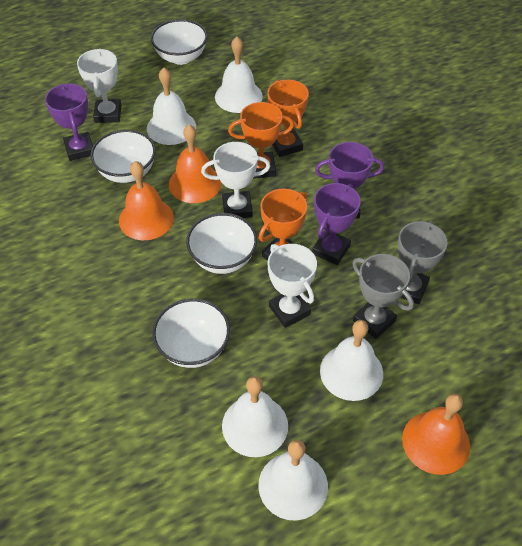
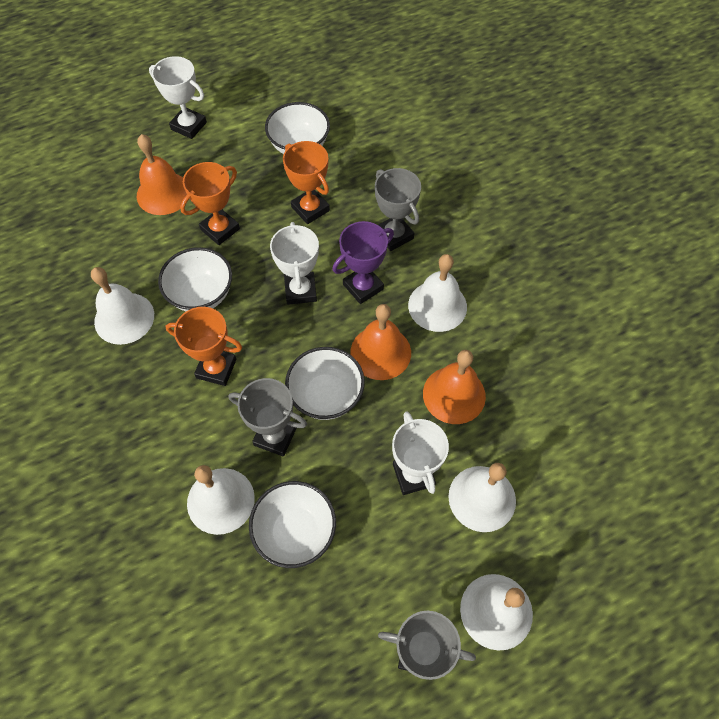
grey trophy: [352,254,414,339] [398,221,447,304] = 2 -> [228,378,307,457] [375,168,421,251] [378,611,476,680] = 3
purple trophy: [45,84,93,161] [312,183,361,265] [315,142,384,219] = 3 -> [332,221,394,304] = 1

